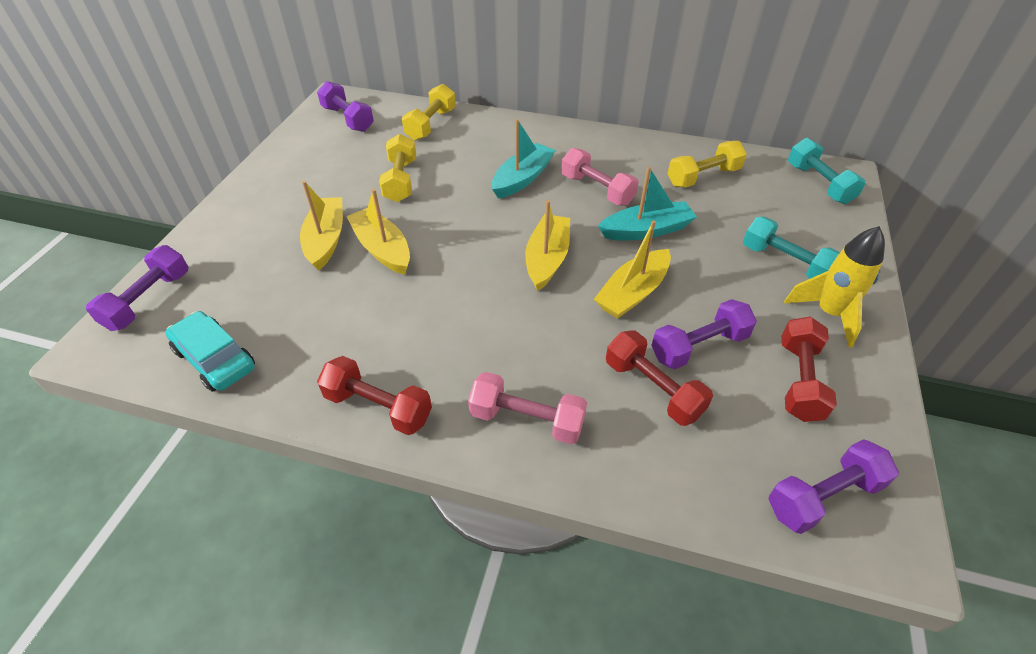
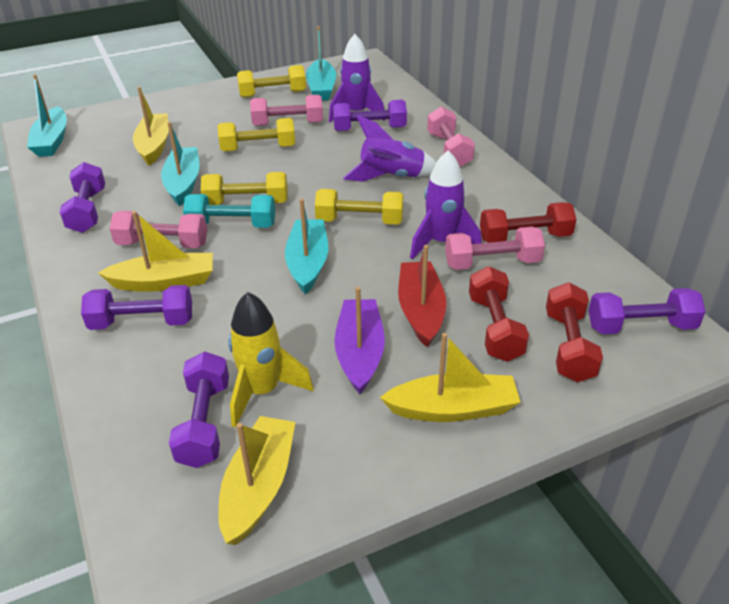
pink dumbbell: [468,372,587,444] [561,148,639,206] = 2 -> [110,211,207,248] [250,95,323,126] [427,107,475,167] [445,227,545,270] = 4
purple boat: none = 0 -> [334,287,385,394] = 1
purple dumbbell: [86,245,188,331] [317,81,374,132] [651,299,757,369] [768,439,899,534] = 4 -> [60,162,105,233] [81,285,192,330] [169,352,229,468] [333,100,407,131] [589,288,706,334] = 5
purple rocket: none = 0 -> [329,34,385,122] [343,115,436,182] [410,150,482,259] = 3
red boat: none = 0 -> [398,245,446,347] = 1
turquoise boat: [492,119,556,199] [598,166,697,240] = 2 -> [27,74,67,157] [161,122,200,206] [285,198,328,294] [306,26,336,101] = 4
turquoise car: [165,311,255,392] = 1 -> none = 0
turquoise dumbbell: [743,217,840,279] [788,138,865,204] = 2 -> [183,194,275,228] = 1
yellow dumbbell: [379,134,416,202] [402,84,456,140] [668,141,747,188] = 3 -> [201,172,288,205] [218,118,295,151] [237,65,306,98] [315,189,403,225] = 4

